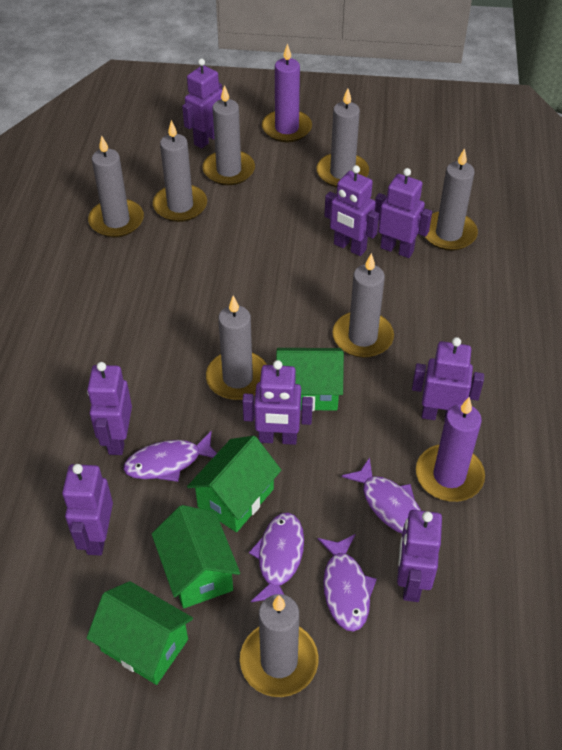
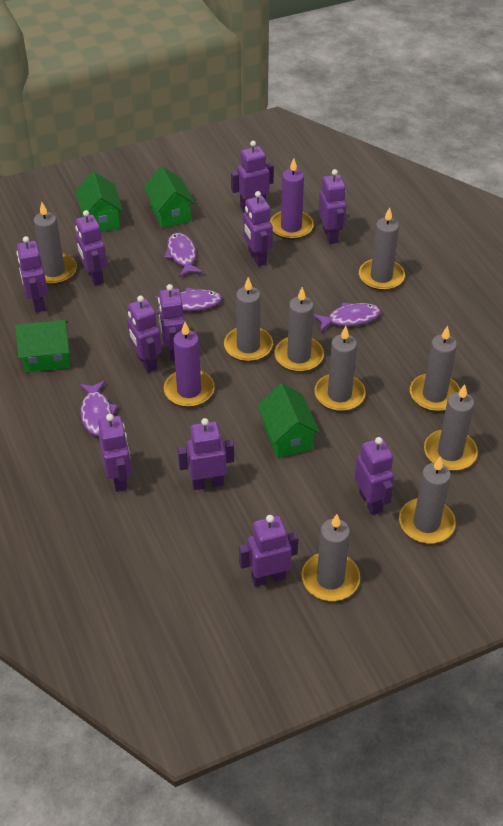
grey candle: [88,136,144,238] [153,120,207,222] [202,85,255,185] [206,296,267,400] [240,594,319,697] [316,88,369,187] [332,253,394,358] [425,148,478,251] = 8 -> [34,202,77,285] [224,277,273,362] [274,287,324,372] [302,514,360,601] [314,326,366,411] [359,207,405,291] [399,457,456,544] [410,326,460,412] [424,384,478,471] = 9
purple robot: [62,464,113,556] [87,362,132,455] [182,58,222,148] [242,360,313,445] [324,165,379,256] [375,168,432,258] [397,510,442,602] [412,337,484,421] = 8 -> [16,236,48,313] [75,210,107,286] [98,414,132,492] [127,296,162,373] [158,284,185,361] [178,418,234,490] [231,141,274,212] [239,515,298,587] [243,191,273,266] [318,169,346,244] [355,437,394,515] = 11

